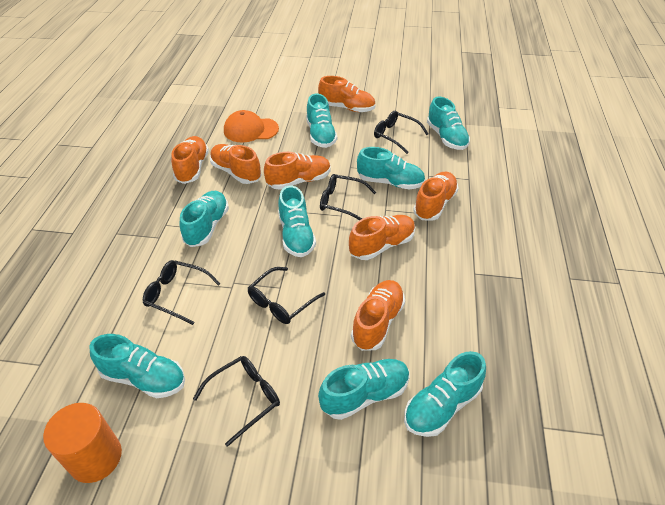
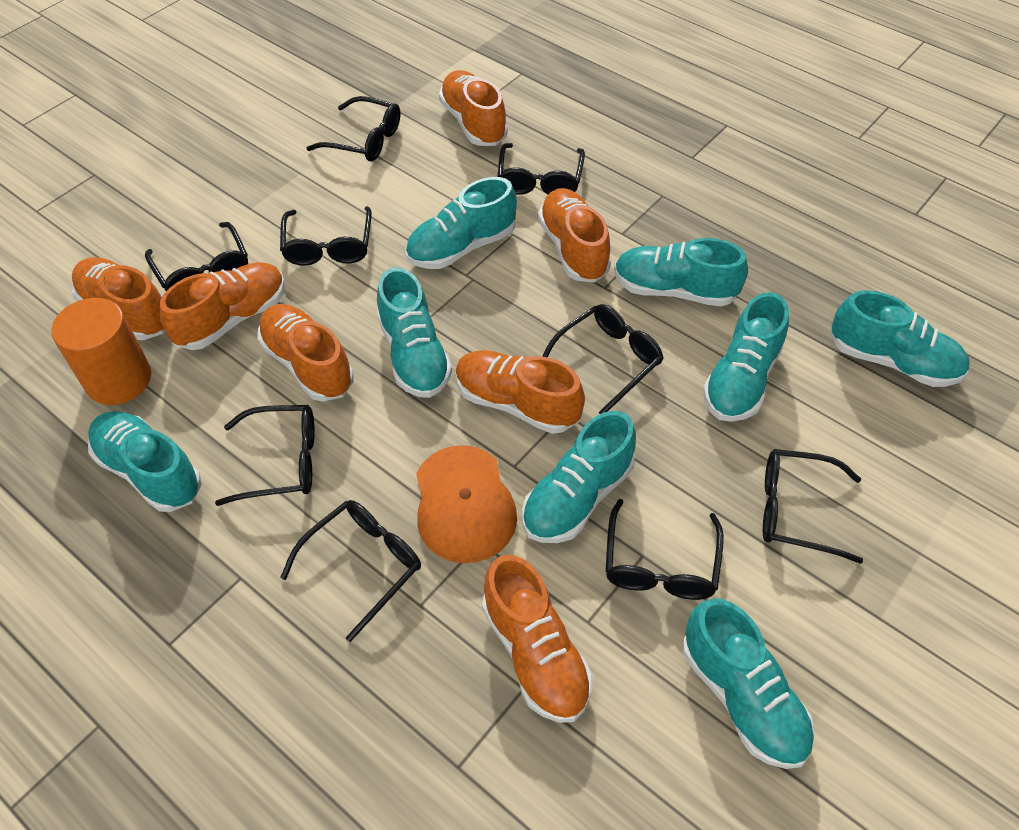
black glasses: [143,260,221,325] [193,356,280,447] [248,267,325,324] [320,174,376,221] [374,111,428,154] = 5 -> [145,222,248,291] [215,405,315,506] [280,206,372,266] [280,500,421,642] [307,96,400,161] [497,143,585,195] [542,304,664,414] [605,499,724,600] [763,449,863,564] = 9

